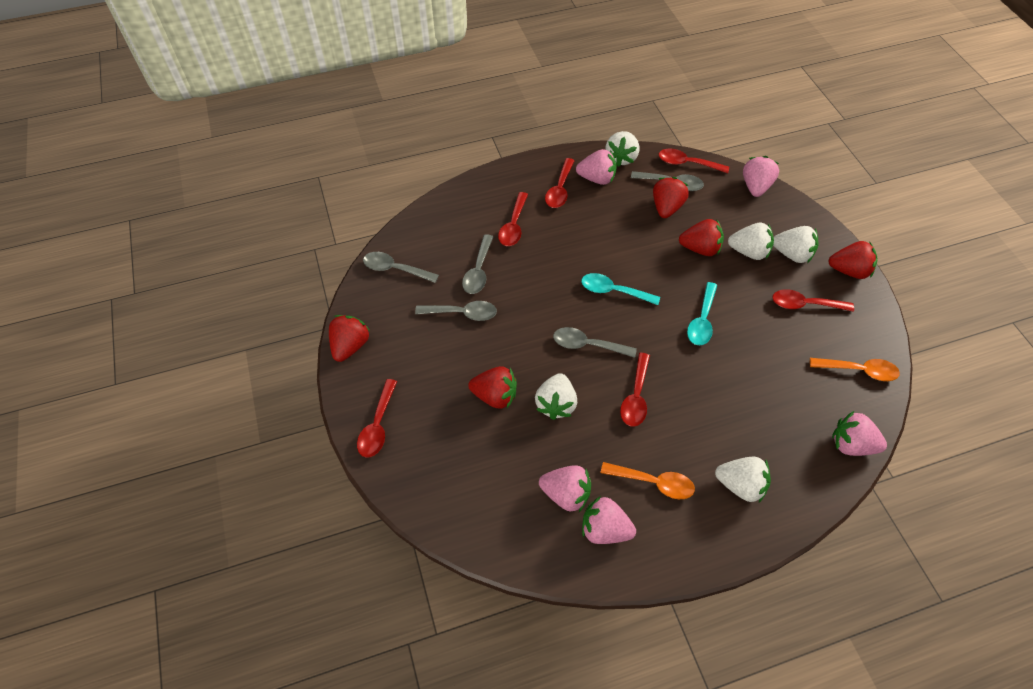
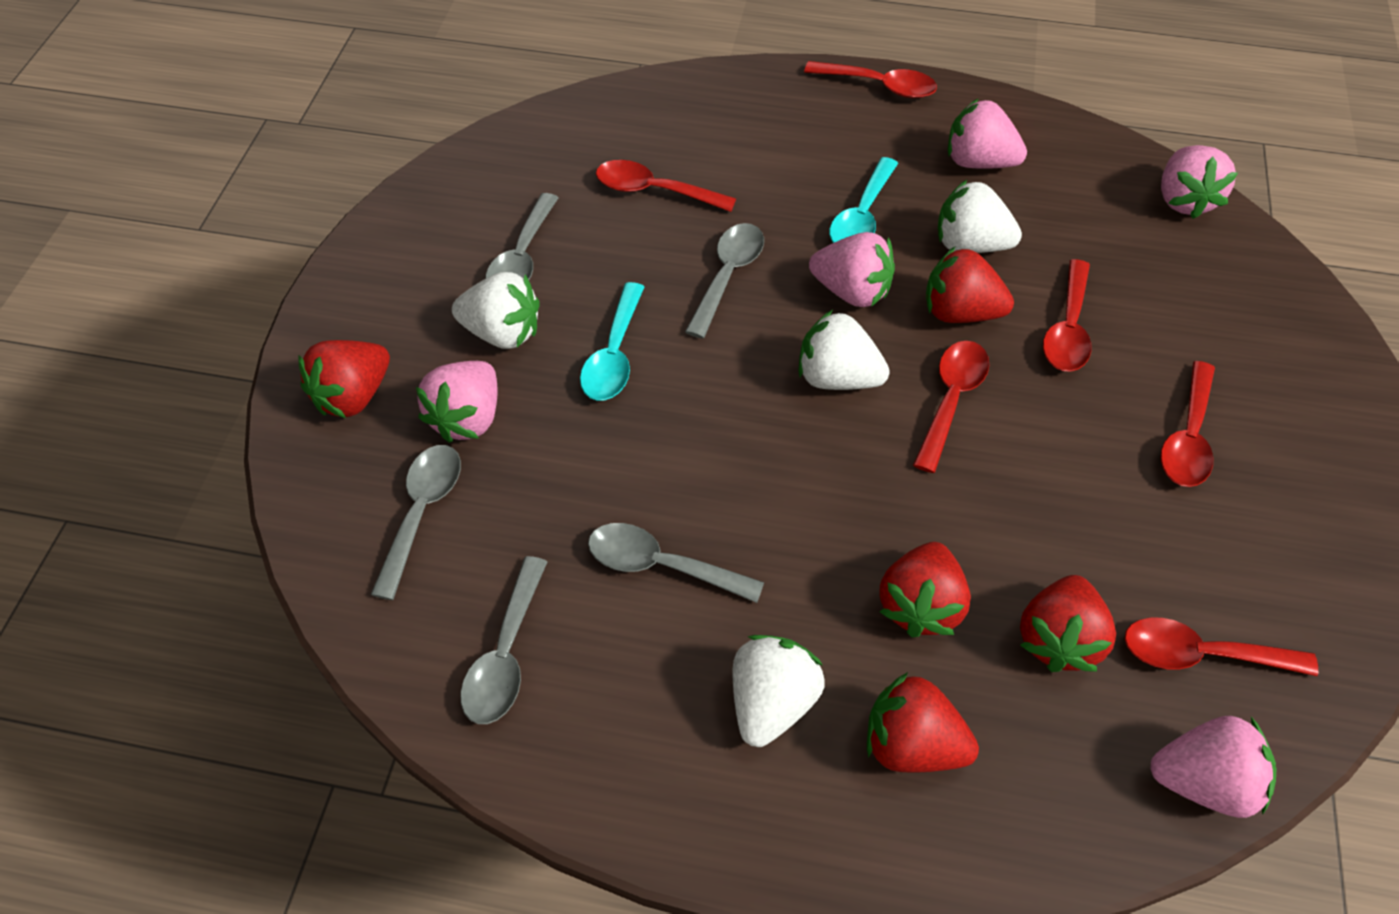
orange spoon: [601,462,695,499] [810,358,900,381] = 2 -> none = 0
white strawberry: [535,373,577,420] [606,131,640,167] [715,457,771,503] [728,223,774,260] [773,226,819,263] = 5 -> [452,272,540,349] [733,635,825,747] [798,310,890,390] [938,180,1022,253] = 4

